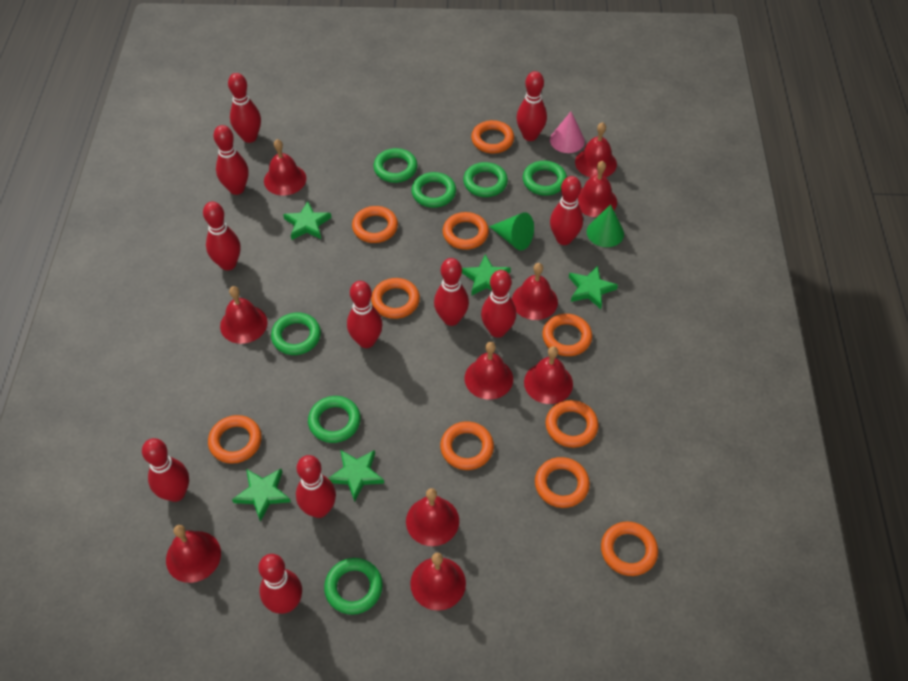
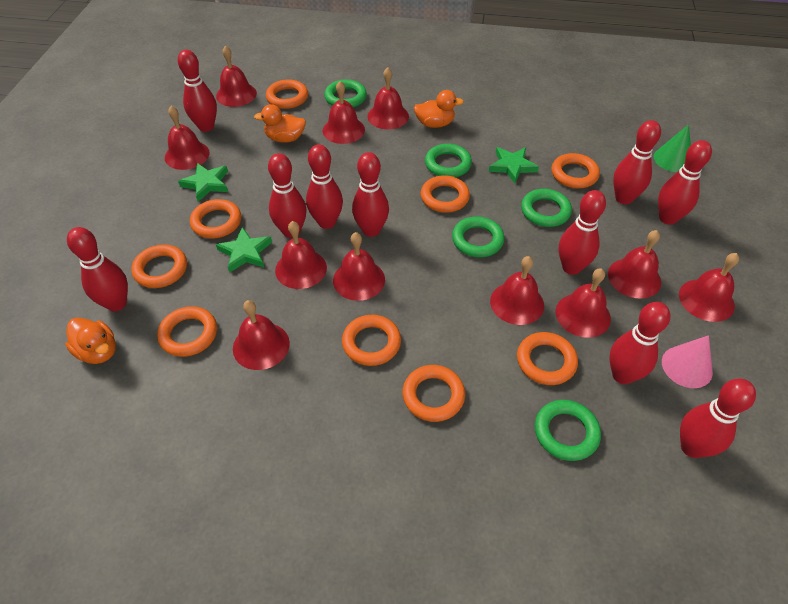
green cone: [489,212,534,251] [587,204,624,247] = 2 -> [654,124,691,172] = 1
green ring: [271,313,321,355] [308,396,361,443] [324,558,383,615] [373,148,418,183] [411,172,456,208] [463,162,508,197] [523,161,567,196] = 7 -> [324,79,367,108] [425,144,472,177] [452,216,504,257] [521,189,572,227] [535,400,601,461] = 5
green star: [232,469,291,522] [283,201,331,240] [328,450,384,502] [462,254,511,296] [569,265,618,309] = 5 -> [178,163,228,202] [216,227,272,273] [489,147,539,184] = 3
orange duck: none = 0 -> [65,317,116,364] [254,104,306,143] [414,90,464,128] = 3
orange ring: [208,415,262,464] [352,206,398,243] [371,278,420,319] [440,421,494,470] [443,212,489,250] [471,120,514,154] [535,457,590,508] [542,314,592,356] [546,400,598,448] [601,522,658,576] = 10 -> [131,244,187,288] [157,306,217,357] [190,199,241,238] [266,79,308,109] [342,315,401,366] [402,365,465,422] [421,175,470,213] [517,332,578,385] [552,153,600,188] = 9
red bell: [166,525,221,583] [220,286,268,344] [264,139,306,195] [406,488,459,546] [410,553,466,611] [465,342,513,400] [512,263,558,320] [524,346,573,404] [575,122,617,178] [578,161,617,217] = 10 -> [165,106,210,170] [216,46,257,107] [233,300,290,370] [275,221,327,289] [322,81,365,144] [333,232,385,301] [367,67,409,129] [490,256,544,325] [556,268,611,338] [608,230,661,299] [679,253,739,322] = 11
red bowling pin: [142,438,189,502] [203,202,240,270] [213,125,249,195] [228,73,261,143] [258,554,302,614] [296,455,336,518] [347,281,383,348] [434,258,469,326] [481,270,516,338] [517,71,547,141] [550,176,583,245] = 11 -> [67,227,128,311] [178,50,217,132] [268,153,307,238] [306,144,343,229] [352,152,389,237] [559,190,606,275] [609,302,670,384] [613,120,661,204] [658,140,712,225] [680,379,756,458] = 10

